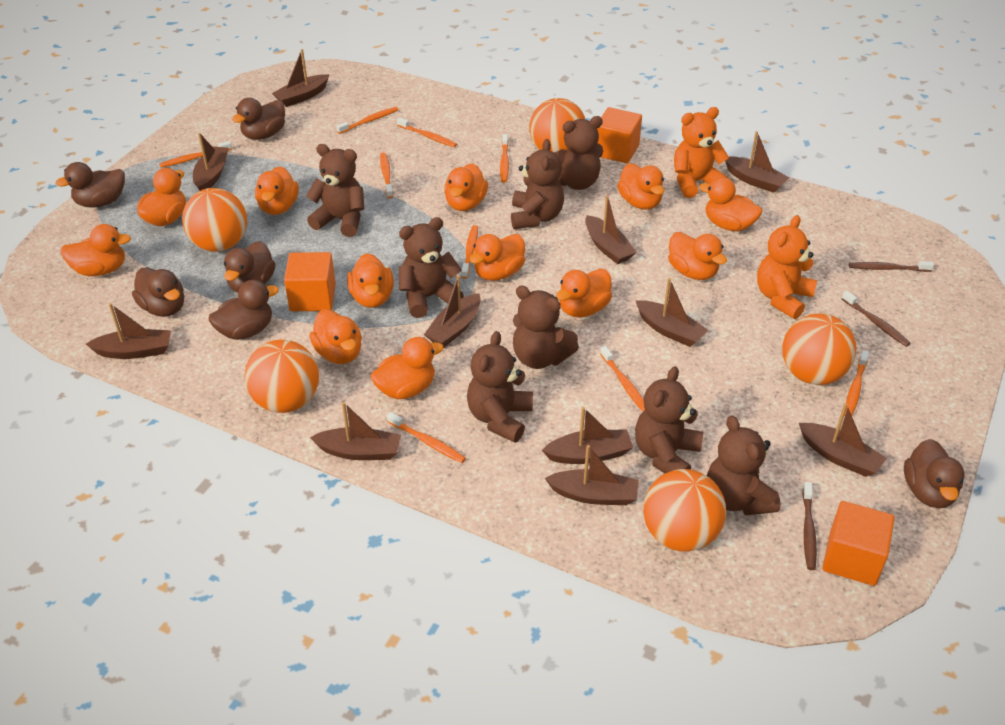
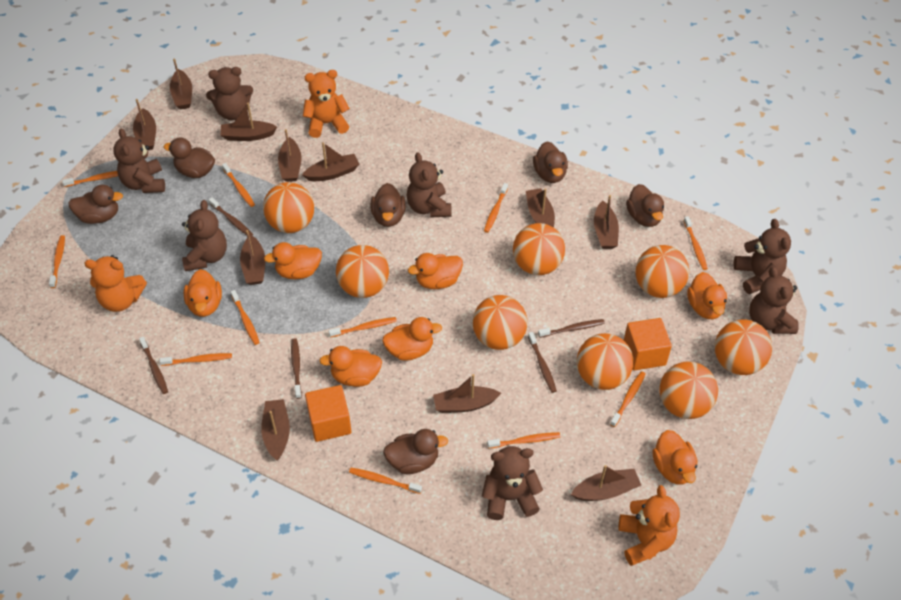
brown teddy bear: [306,144,364,237] [399,217,464,318] [467,331,533,443] [511,139,564,229] [513,286,579,369] [554,116,603,190] [635,366,703,473] [707,415,781,515] = 8 -> [113,128,165,193] [182,200,227,271] [206,67,253,120] [407,153,452,218] [482,446,543,520] [733,219,791,294] [749,267,799,334] = 7
brown toothbrush: [802,482,817,570] [841,291,911,347] [849,261,934,272] = 3 -> [139,337,168,394] [209,197,253,236] [291,338,302,399] [528,332,557,393] [538,319,605,338] = 5
orange ball: [182,188,247,251] [244,340,319,413] [529,98,585,153] [643,469,726,552] [782,314,856,385] = 5 -> [263,182,314,233] [336,245,389,298] [473,295,528,350] [513,223,565,275] [577,333,633,390] [635,245,689,298] [659,361,718,419] [715,319,772,375] = 8
orange cube: [284,252,336,311] [597,107,642,163] [822,501,895,586] = 3 -> [305,385,352,442] [624,318,672,371] = 2
orange duck: [60,224,131,276] [137,168,186,226] [255,166,299,215] [310,309,362,364] [347,253,394,308] [371,337,444,399] [444,163,488,211] [469,234,525,281] [556,269,612,318] [617,163,664,210] [668,232,727,280] [699,177,762,231] = 12 -> [184,269,222,317] [264,242,322,279] [319,346,382,387] [382,317,442,361] [408,253,463,289] [652,430,697,485] [687,272,727,319] = 7
orange teddy bear: [674,107,729,198] [757,215,817,319] = 2 -> [84,255,147,312] [303,70,350,138] [618,485,680,566] = 3
orange toothbrush: [159,141,232,168] [336,107,398,134] [380,153,393,198] [387,412,466,463] [397,117,457,147] [461,225,478,279] [500,134,509,182] [600,346,645,412] [844,350,869,416] = 9 -> [49,235,65,288] [62,171,118,187] [160,353,232,366] [222,163,255,207] [231,290,260,345] [328,317,397,338] [349,468,422,494] [484,183,508,233] [487,432,561,449] [610,371,646,427] [684,216,708,270] = 11

